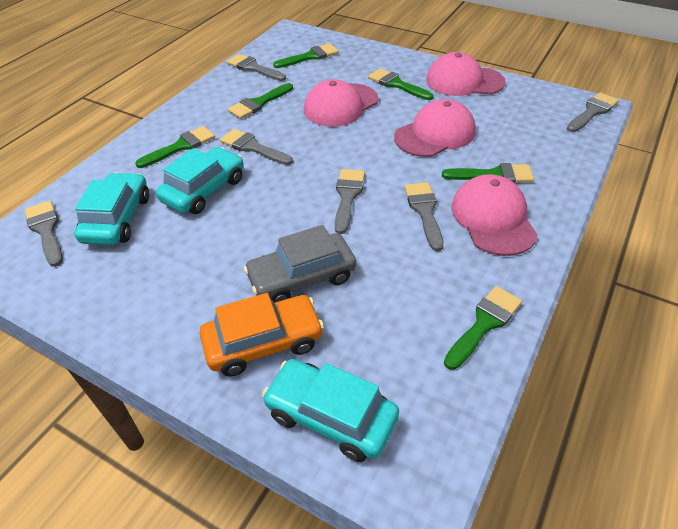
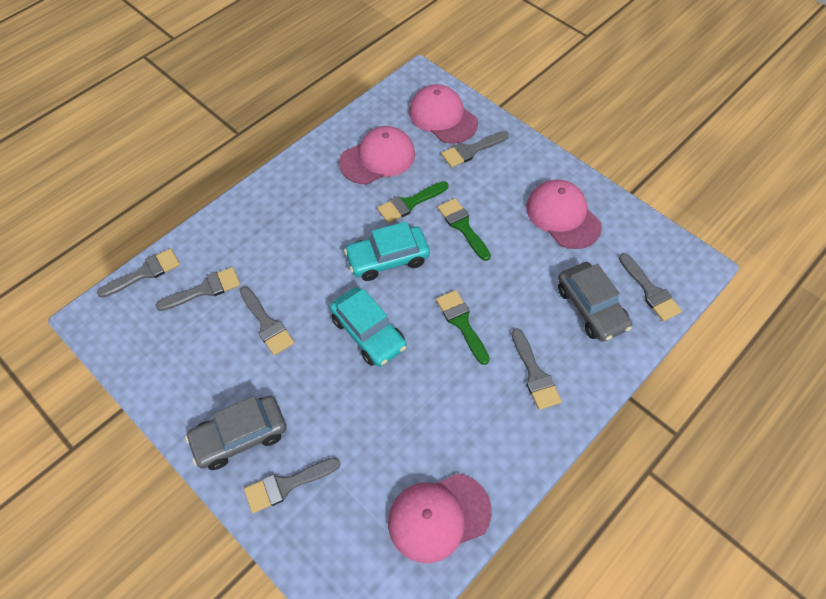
green brush: [135,126,215,168] [228,83,293,119] [273,43,339,68] [368,68,433,100] [442,163,534,183] [444,286,522,370] = 6 -> [377,181,448,223] [436,290,490,365] [438,198,491,261] = 3
grey brush: [25,201,63,267] [220,129,293,165] [227,54,286,81] [335,169,365,234] [404,182,444,251] [567,92,619,132] = 6 -> [97,248,180,298] [155,267,240,311] [240,287,294,355] [244,458,340,513] [441,131,509,168] [512,328,562,410] [619,253,682,322] = 7
grey car: [244,225,356,303] = 1 -> [185,396,286,470] [558,262,632,342] = 2
orange car: [199,293,324,376] = 1 -> none = 0
turquoise car: [74,172,149,245] [156,147,244,214] [262,359,399,462] = 3 -> [330,287,407,367] [344,222,430,281] = 2

